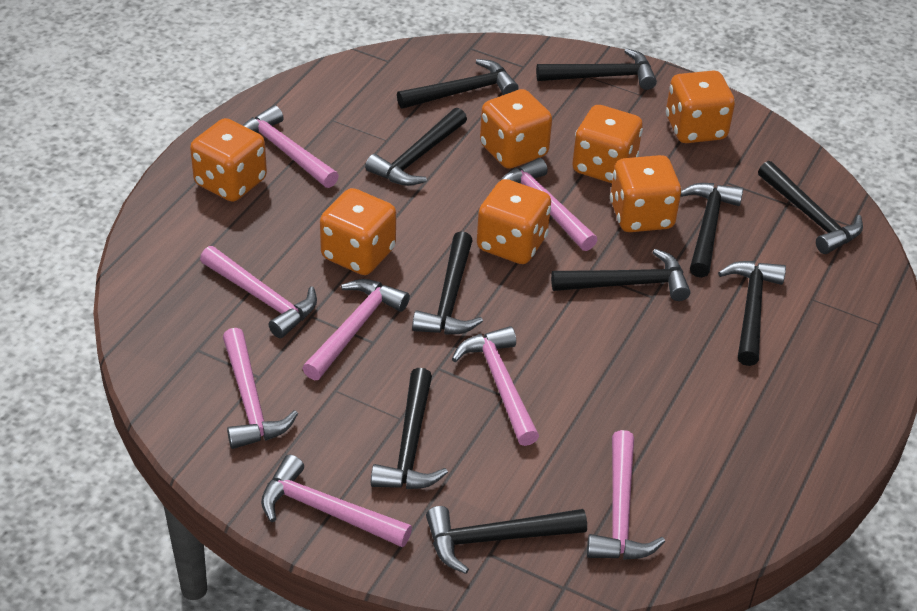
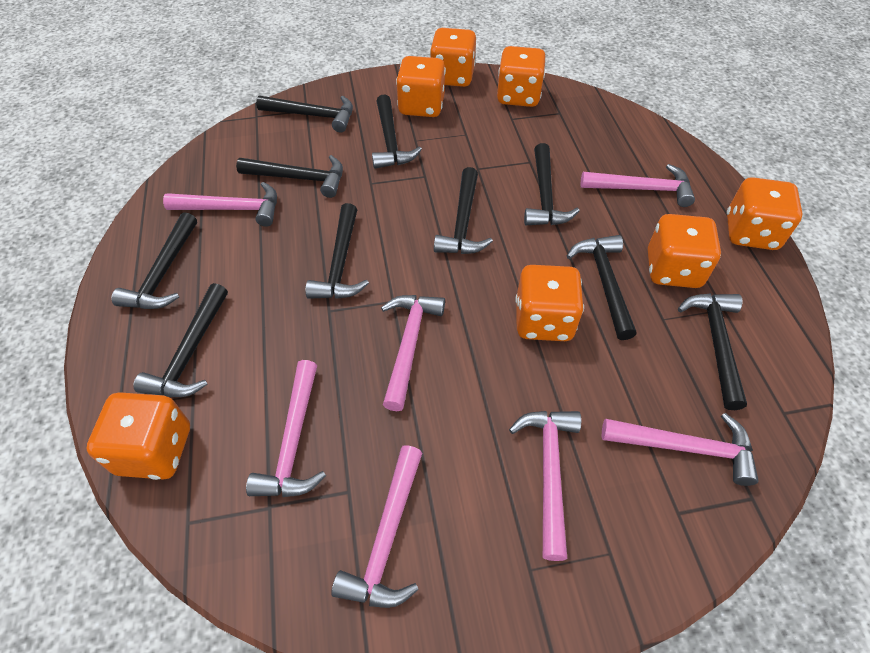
pink hammer: [200,246,317,338] [223,328,298,449] [243,105,339,188] [261,455,412,548] [302,279,410,381] [452,326,539,446] [500,158,597,251] [587,430,665,560] = 8 -> [163,182,277,227] [246,360,326,497] [331,445,422,608] [381,295,445,411] [509,411,581,561] [581,164,695,207] [602,413,759,486] = 7

